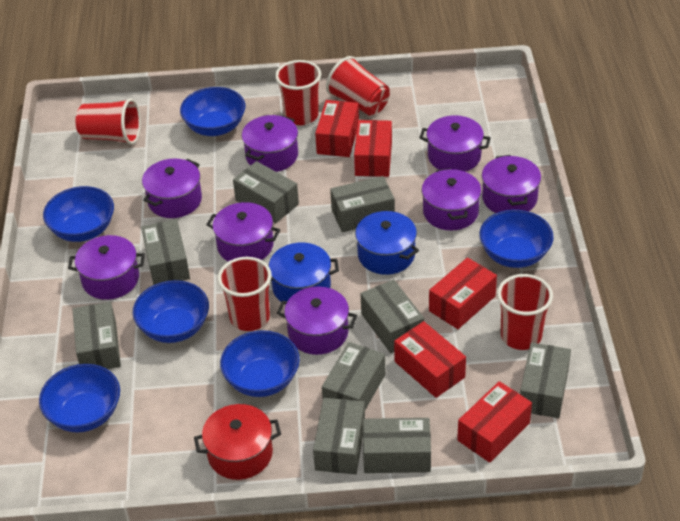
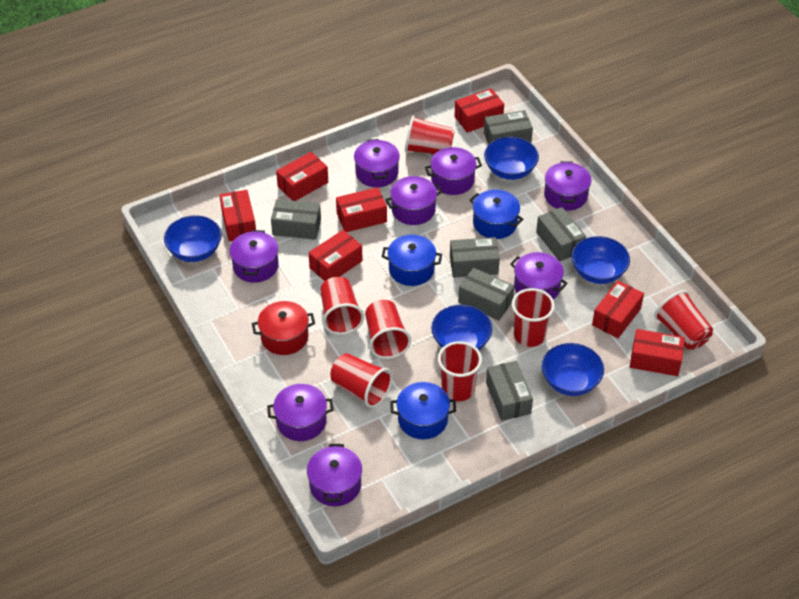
blue bowl: [39,364,120,433] [43,186,114,242] [133,280,209,343] [180,87,246,136] [220,330,300,397] [479,210,553,268] = 6 -> [164,215,222,262] [431,305,492,350] [484,137,539,180] [542,343,604,396] [572,236,630,284] = 5
blue pot: [268,242,339,305] [354,211,419,275] = 2 -> [382,235,442,286] [391,382,456,439] [469,190,523,239] = 3
grey box: [73,302,121,369] [141,219,190,285] [233,161,299,223] [313,398,365,475] [322,342,385,410] [330,176,395,232] [361,279,424,353] [363,418,431,473] [520,342,571,418] = 9 -> [271,199,321,240] [450,237,500,278] [458,268,514,321] [484,110,533,145] [486,361,533,421] [536,207,586,261] = 6
red box: [315,100,359,157] [354,120,392,177] [394,321,466,398] [429,257,497,329] [457,381,532,463] = 5 -> [219,190,256,242] [276,152,328,201] [308,230,363,281] [336,187,387,232] [454,88,504,133] [592,280,644,338] [630,329,685,376] = 7
red cup: [76,98,141,145] [218,257,272,331] [275,60,321,125] [326,56,390,116] [497,274,553,350] = 5 -> [320,277,364,335] [330,353,393,408] [365,300,411,359] [405,115,455,154] [438,341,482,401] [512,288,555,347] [654,290,713,350] = 7

